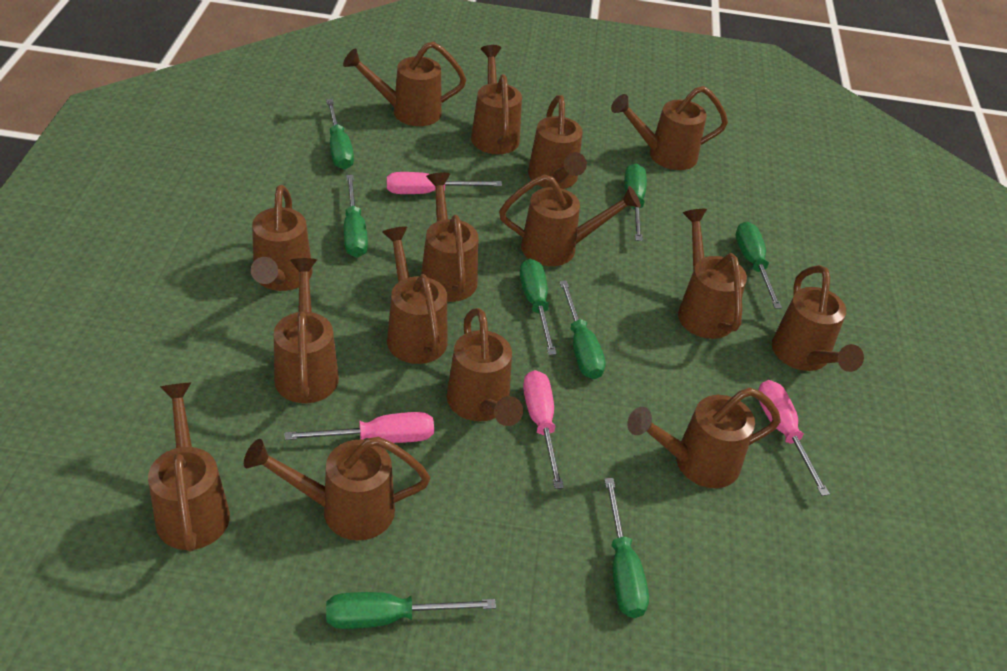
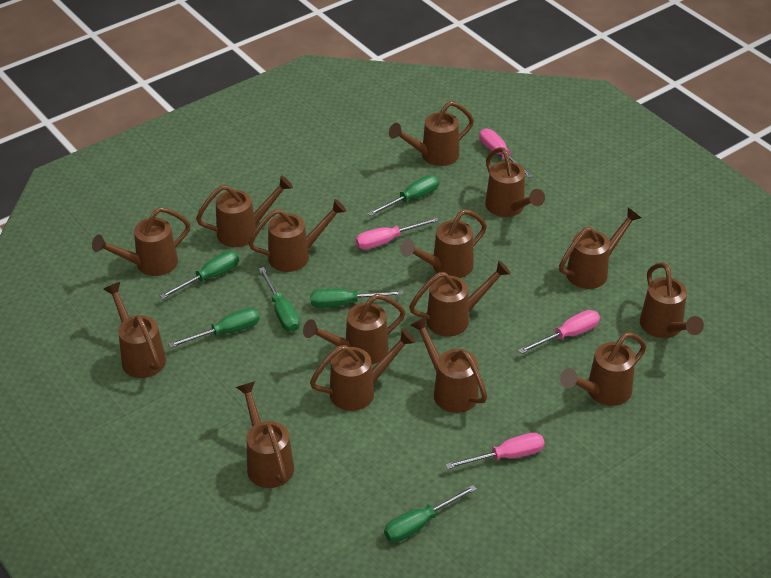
green screwdriver: [326,99,354,169] [326,592,496,629] [344,175,368,258] [520,259,557,355] [559,280,606,379] [604,478,649,618] [624,163,647,241] [736,222,782,309] = 8 -> [160,251,239,299] [168,308,260,348] [259,267,300,332] [310,289,403,308] [368,175,439,216] [384,485,477,542] = 6

